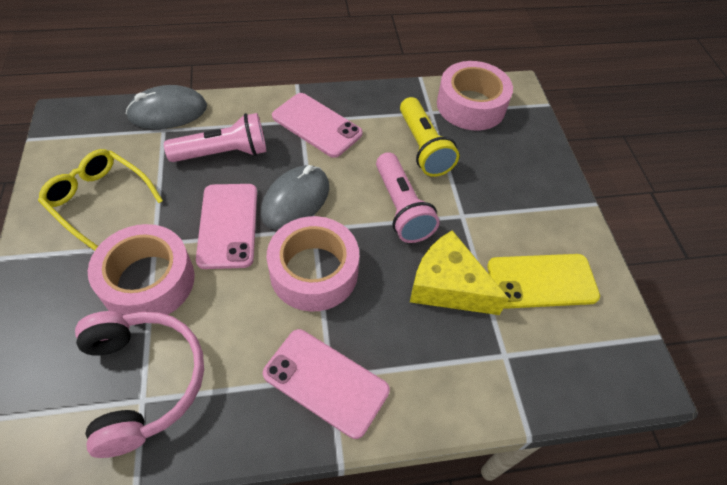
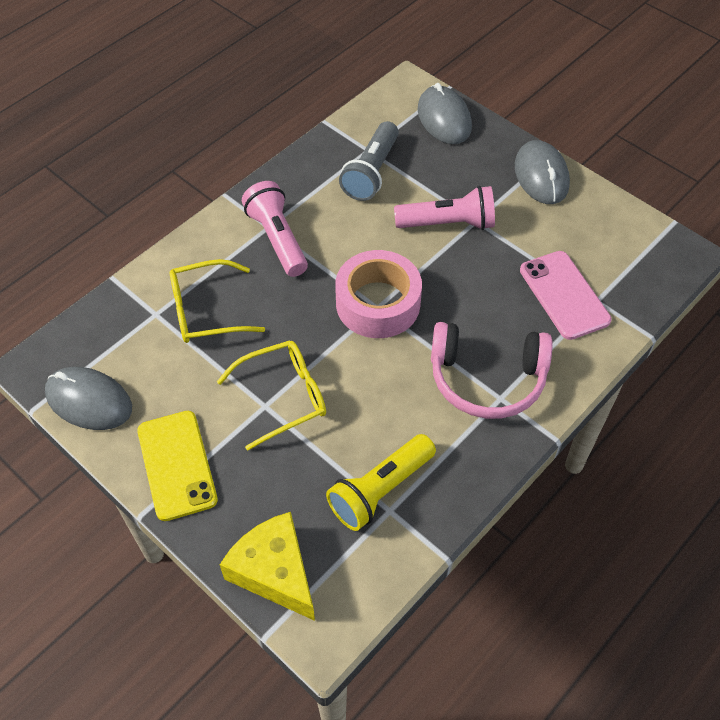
grey flashlight: none = 0 -> [339,121,399,201] = 1
grey mouse: [126,85,207,129] [261,165,329,230] = 2 -> [45,367,132,430] [418,83,472,144] [515,140,570,204] = 3
pink phone: [196,184,257,269] [263,329,390,439] [272,93,363,158] = 3 -> [520,251,612,340] = 1
pink tape: [88,224,195,315] [267,216,359,311] [437,61,513,130] = 3 -> [335,250,422,338] = 1
yellow glasses: [38,149,163,251] = 1 -> [170,259,265,343] [217,340,326,451] = 2

